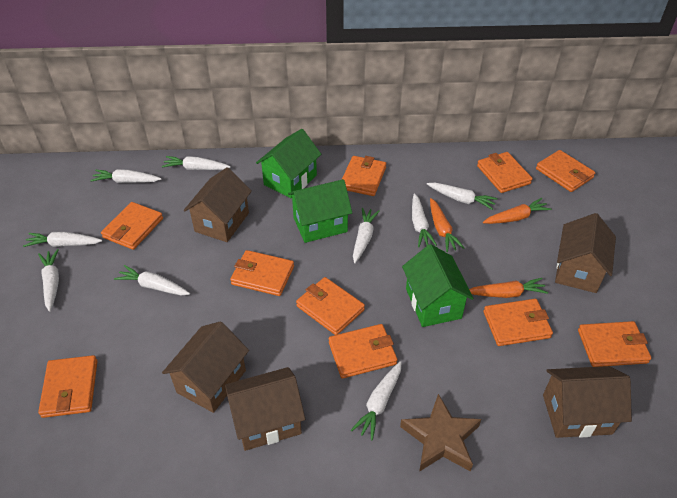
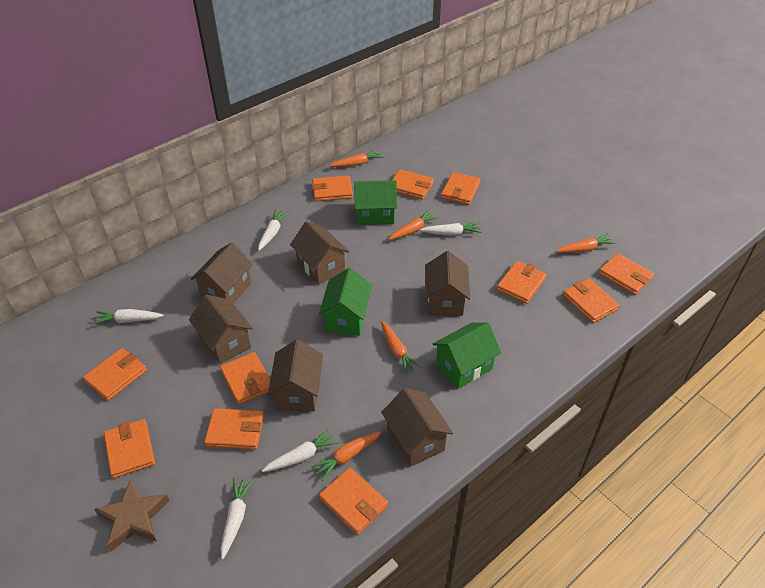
brown house: [162,321,249,413] [184,167,252,242] [225,367,305,451] [543,366,632,438] [555,213,616,293] = 5 -> [189,294,253,364] [191,242,253,303] [268,339,323,412] [290,221,349,285] [381,388,453,467] [425,251,470,316] = 6
orange carrot: [430,198,465,252] [469,278,548,298] [483,198,552,224] = 3 -> [311,430,382,481] [329,150,383,167] [381,321,422,374] [389,210,439,240] [556,233,616,253] = 5
orange wallet: [38,355,97,418] [101,202,163,250] [230,250,294,296] [296,277,365,335] [329,324,397,378] [342,156,386,196] [477,152,533,193] [483,299,553,346] [536,150,595,192] [578,321,651,367] = 10 -> [83,348,147,401] [104,419,155,478] [204,408,264,450] [220,352,270,405] [312,175,353,202] [319,468,388,535] [392,169,434,200] [441,172,480,205] [497,261,547,304] [563,278,620,323] [599,253,654,295] = 11
white carrot: [23,232,102,247] [38,249,59,311] [90,169,161,183] [114,265,190,295] [162,156,231,170] [351,361,401,440] [353,208,380,263] [412,194,437,247] [427,183,498,210] = 9 -> [92,309,164,324] [220,477,254,559] [258,209,289,251] [262,428,339,472] [420,222,481,236] = 5

